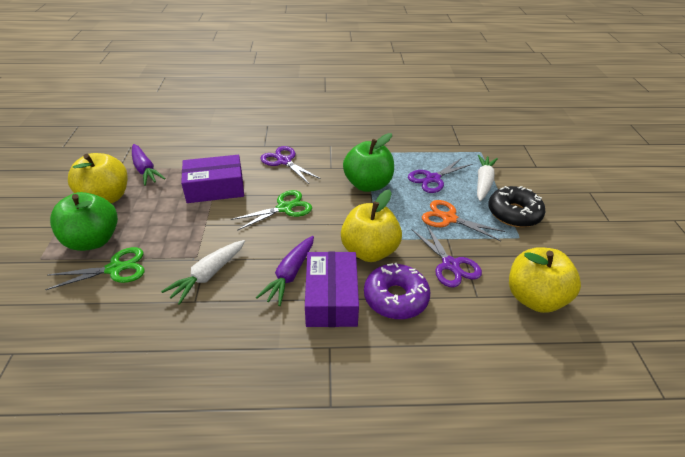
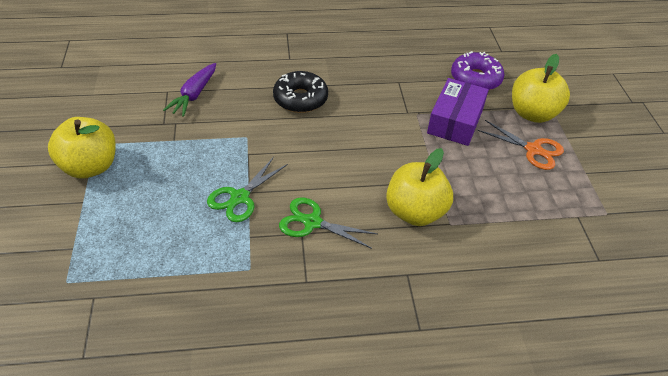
green apple: [50,192,118,251] [343,133,394,192] = 2 -> none = 0
purple box: [181,155,244,203] [305,252,359,327] = 2 -> [427,78,489,146] = 1
purple carrot: [132,144,166,186] [256,236,314,306] = 2 -> [163,63,216,117] = 1
purple scissors: [260,146,321,184] [408,159,472,193] [411,224,482,287] = 3 -> none = 0
white carrot: [161,240,245,305] [477,155,498,201] = 2 -> none = 0

